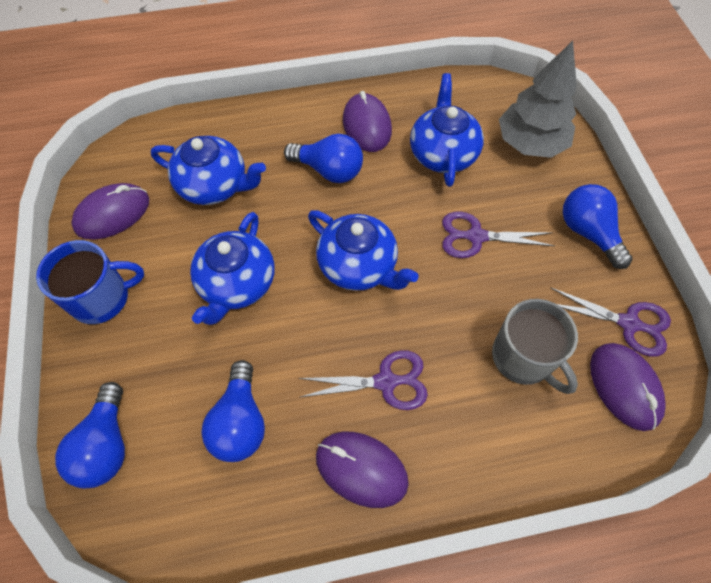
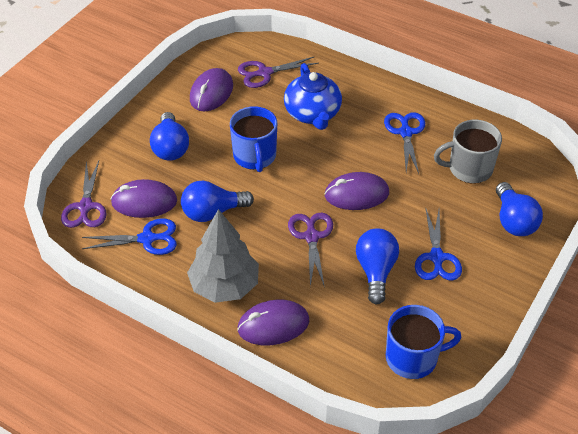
blue mug: [36,240,144,324] = 1 -> [230,106,277,172] [386,305,462,379] = 2
blue scissors: none = 0 -> [82,219,177,255] [384,112,425,174] [415,207,462,281] = 3
blue teapot: [151,136,266,205] [190,212,275,325] [308,210,419,291] [410,73,484,187] = 4 -> [284,63,342,130] = 1

